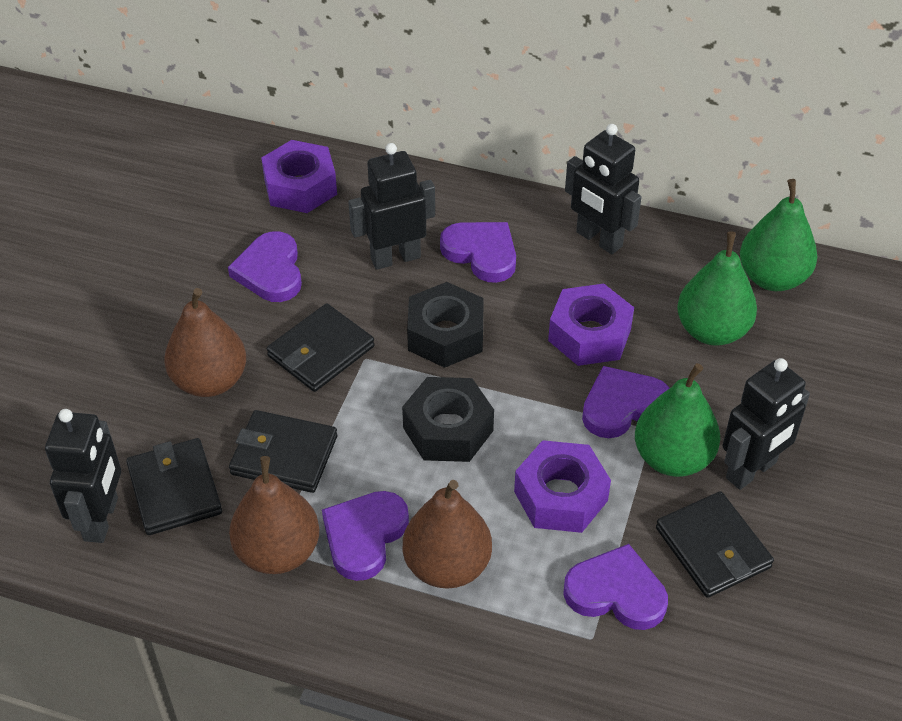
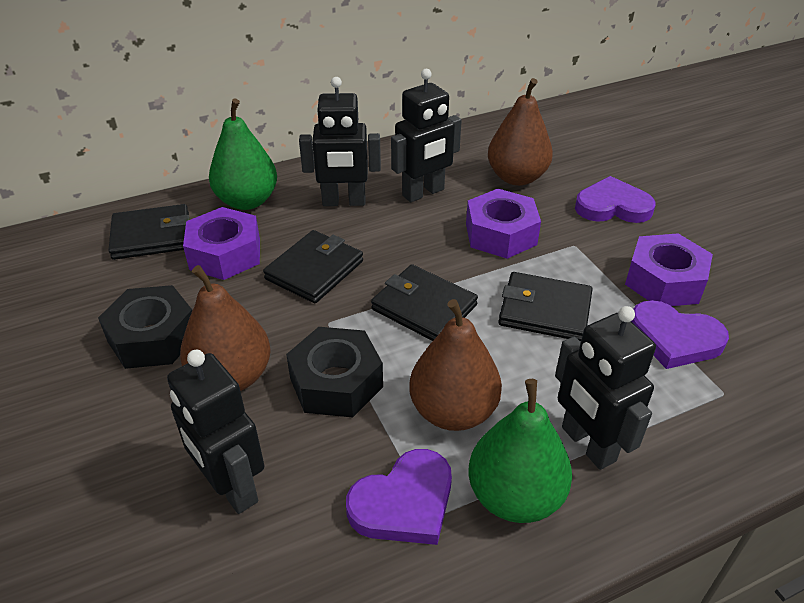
green pear: [635,363,720,477] [677,231,757,346] [740,179,818,291] = 3 -> [209,99,277,210] [468,379,572,523] = 2
purple heart: [228,231,302,302] [322,491,409,581] [440,222,516,283] [563,544,668,630] [582,366,670,438] = 5 -> [346,449,452,545] [575,176,655,223] [631,300,729,369] = 3

